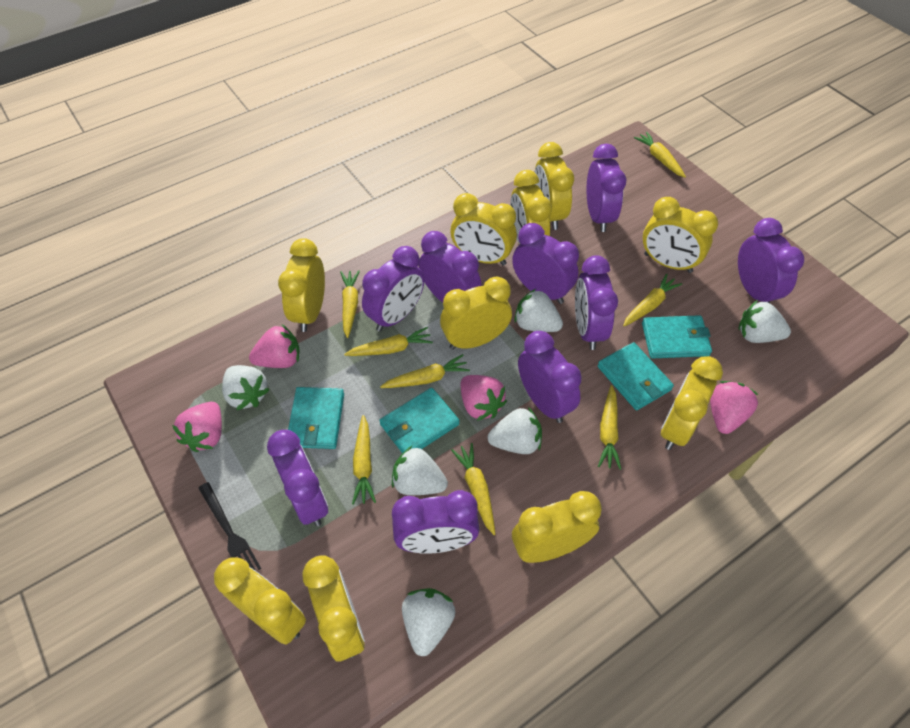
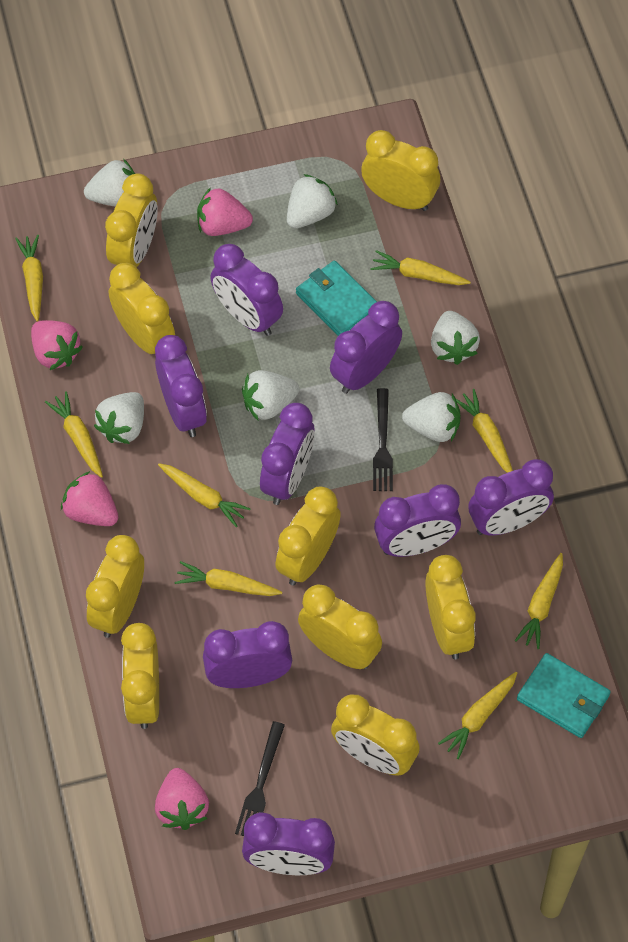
black fork: [198,482,261,571] = 1 -> [235,721,285,836] [373,388,393,491] = 2
purple clock: [267,430,328,526] [362,246,424,332] [392,490,480,554] [419,231,482,302] [512,223,579,304] [518,331,582,423] [575,255,618,350] [587,144,627,232] [738,218,804,303] = 9 -> [155,335,207,437] [203,621,292,688] [210,244,283,336] [242,812,335,875] [260,403,315,505] [330,301,402,394] [374,484,461,557] [468,459,554,536] = 8
turquoise wallet: [288,387,344,449] [379,388,459,453] [597,342,674,410] [642,315,712,358] = 4 -> [296,260,377,336] [517,653,611,738] = 2
yellow clock: [214,557,306,645] [278,238,325,332] [302,555,365,661] [440,277,512,350] [450,193,517,265] [510,170,552,245] [512,491,601,563] [534,142,574,230] [643,197,718,273] [661,356,723,450] = 10 -> [86,535,144,638] [105,173,158,267] [109,263,175,354] [121,623,159,729] [275,486,341,586] [298,584,382,669] [331,695,420,776] [361,130,440,211] [425,555,475,659] = 9

